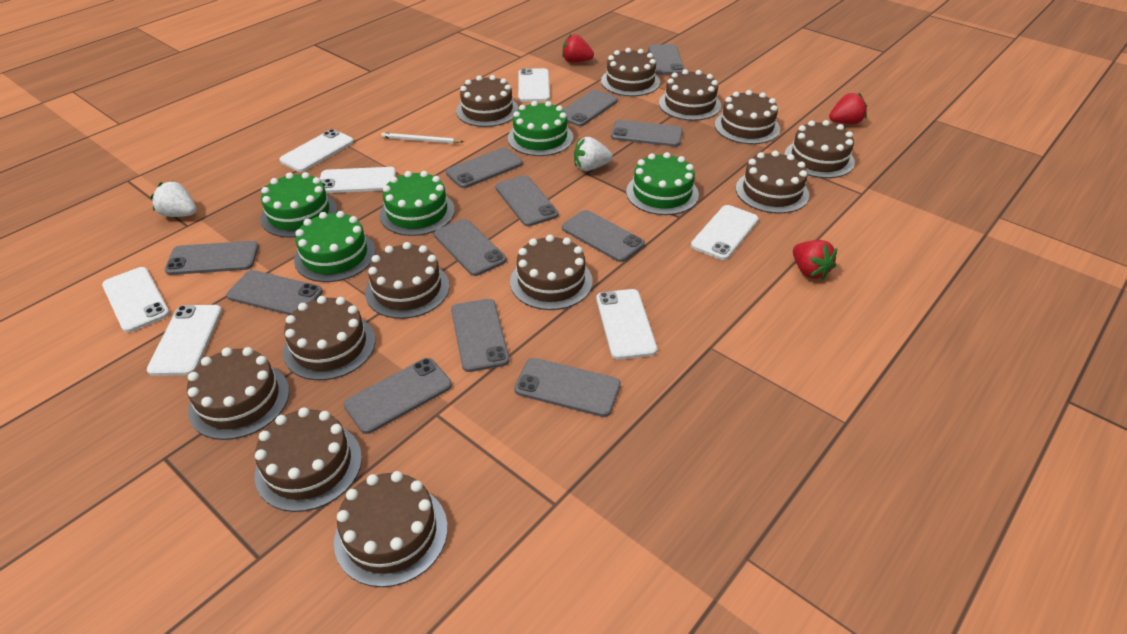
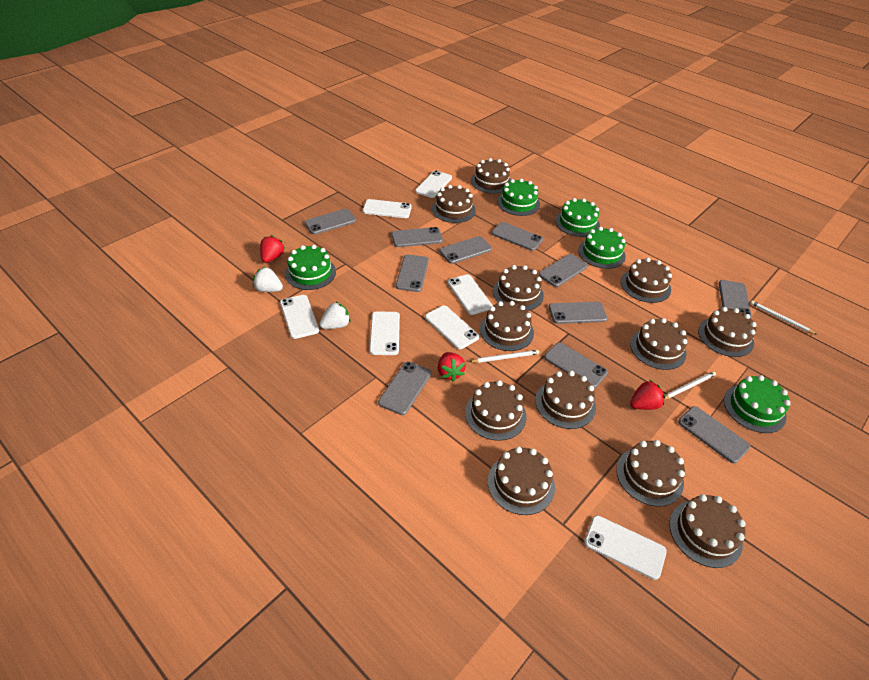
grey phone: [165,241,259,275] [226,270,323,315] [343,358,452,434] [434,219,507,276] [446,148,523,188] [451,299,509,372] [495,175,559,226] [514,358,621,417] [562,210,645,262] [563,90,618,126] [611,120,683,147] [648,44,685,75] = 12 -> [304,209,356,235] [378,361,431,415] [392,227,443,247] [396,254,429,292] [439,236,492,264] [492,222,543,251] [539,254,588,287] [544,343,608,388] [549,302,608,324] [678,406,750,463] [719,280,752,318] = 11
white pencil: [381,132,464,144] = 1 -> [469,350,539,363] [664,371,716,400] [750,300,817,335] = 3

